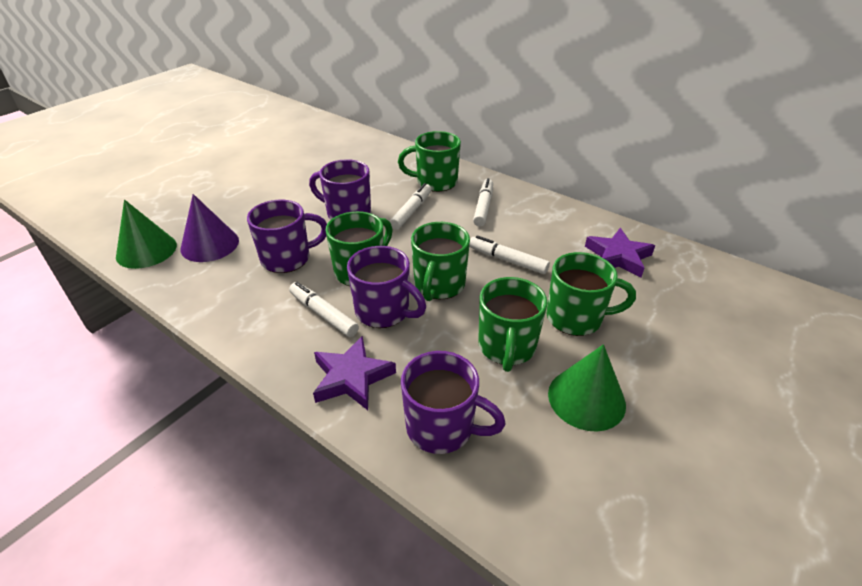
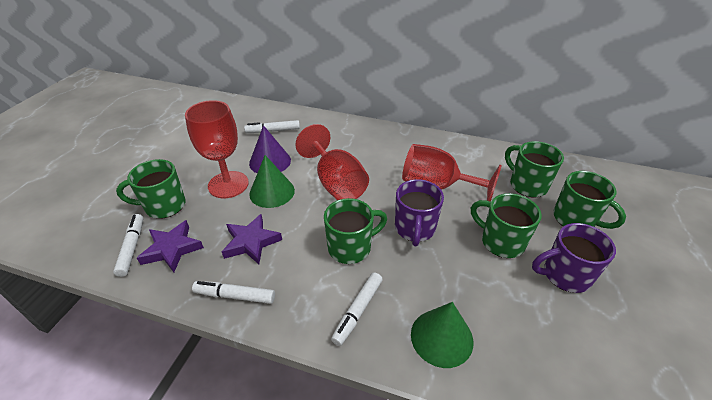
purple mug: [247,200,327,273] [309,159,371,220] [347,246,426,328] [401,351,506,454] = 4 -> [395,179,444,246] [532,223,616,293] = 2
red goblet: none = 0 -> [185,100,249,198] [295,124,369,200] [402,144,502,202] = 3

